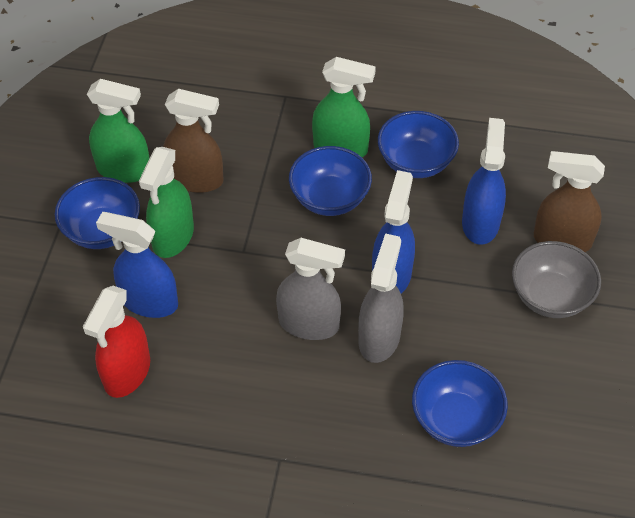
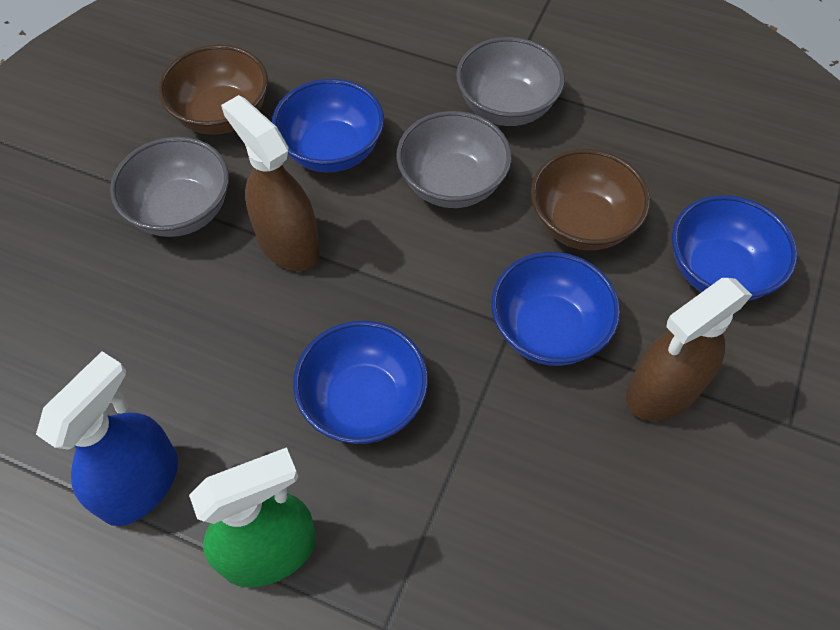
blue spray bottle: [96,212,178,318] [372,170,415,293] [462,118,506,245] = 3 -> [36,351,178,526] = 1
brown bowl: none = 0 -> [158,45,268,135] [531,149,650,250] = 2
green spray bottle: [87,79,149,183] [139,147,194,258] [312,57,376,157] = 3 -> [189,447,316,587] = 1
grey bowl: [512,241,601,318] = 1 -> [110,137,229,237] [396,111,512,208] [456,37,565,126] = 3
grey spray bottle: [276,238,345,340] [358,233,404,363] = 2 -> none = 0
red spray bottle: [83,286,150,398] = 1 -> none = 0

